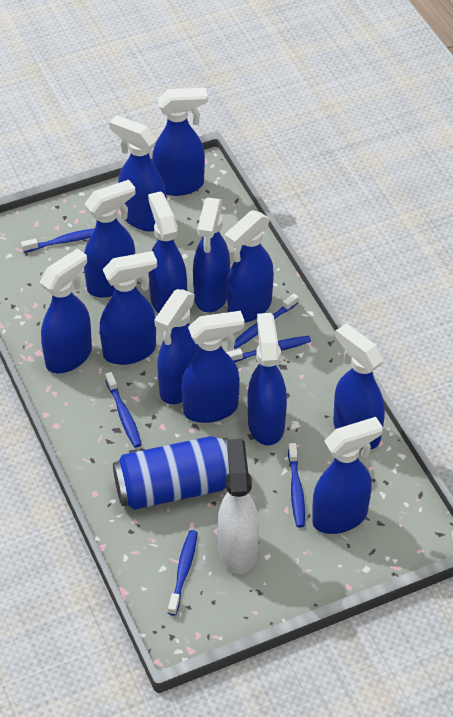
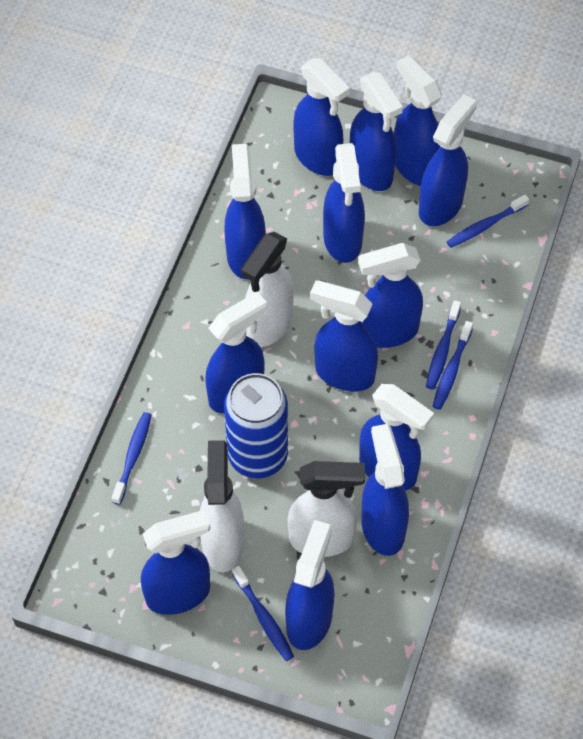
blue toothbrush: [21,228,95,253] [105,372,142,448] [168,530,198,616] [226,336,311,362] [234,294,299,349] [288,443,305,527] = 6 -> [112,412,152,505] [232,566,294,661] [426,300,461,389] [432,321,473,410] [447,195,529,248] = 5
white spray bottle: [218,439,259,574] = 1 -> [200,440,244,572] [241,232,294,347] [288,461,365,557] = 3

